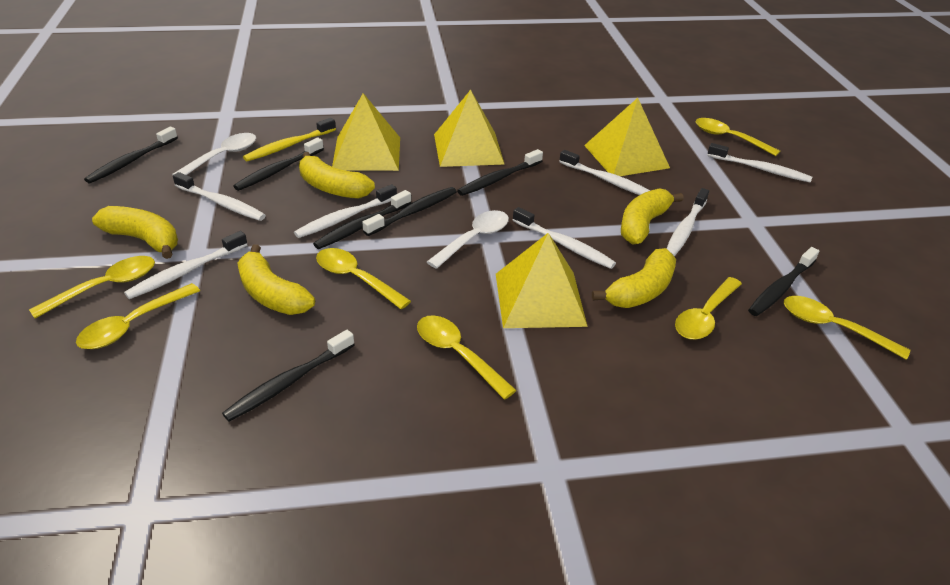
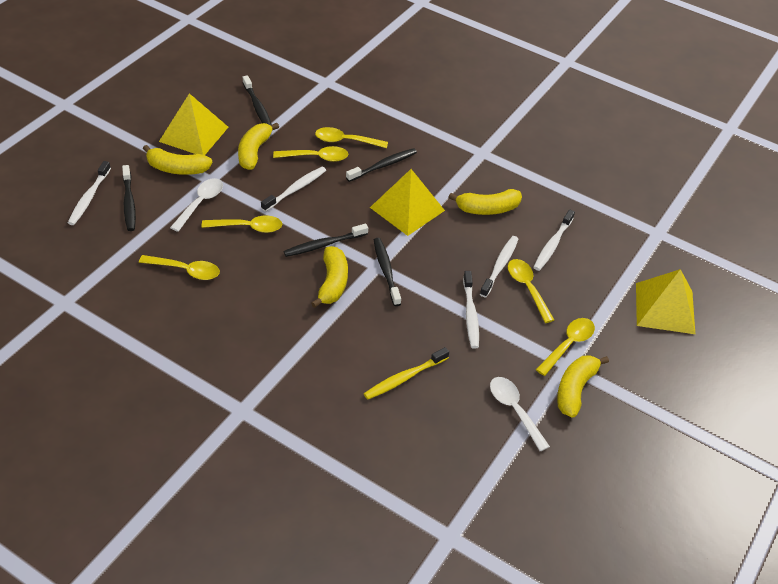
black toothbrush: [84,126,178,183] [222,330,354,422] [233,137,324,191] [313,190,411,249] [362,187,457,236] [457,149,543,196] [748,247,819,316] = 7 -> [122,165,136,231] [243,75,272,125] [284,224,368,257] [346,148,417,182] [374,238,401,306] = 5
white toothbrush: [124,231,247,299] [173,172,266,221] [294,184,397,238] [513,207,616,269] [559,150,650,195] [667,188,709,256] [707,143,812,183] = 7 -> [68,161,111,225] [261,167,326,212] [463,271,479,349] [480,236,518,297] [533,210,575,271] = 5
yellow pyramid: [332,93,400,171] [434,90,504,167] [496,233,588,328] [584,98,670,176] = 4 -> [159,93,228,155] [370,169,445,236] [636,269,695,334] = 3
yellow spoon: [29,256,155,319] [76,283,200,349] [316,248,411,309] [417,315,517,399] [675,277,742,340] [695,118,780,156] [784,296,910,360] = 7 -> [139,255,220,280] [201,215,282,233] [273,146,348,162] [315,127,388,148] [508,259,554,323] [536,318,595,376] = 6

